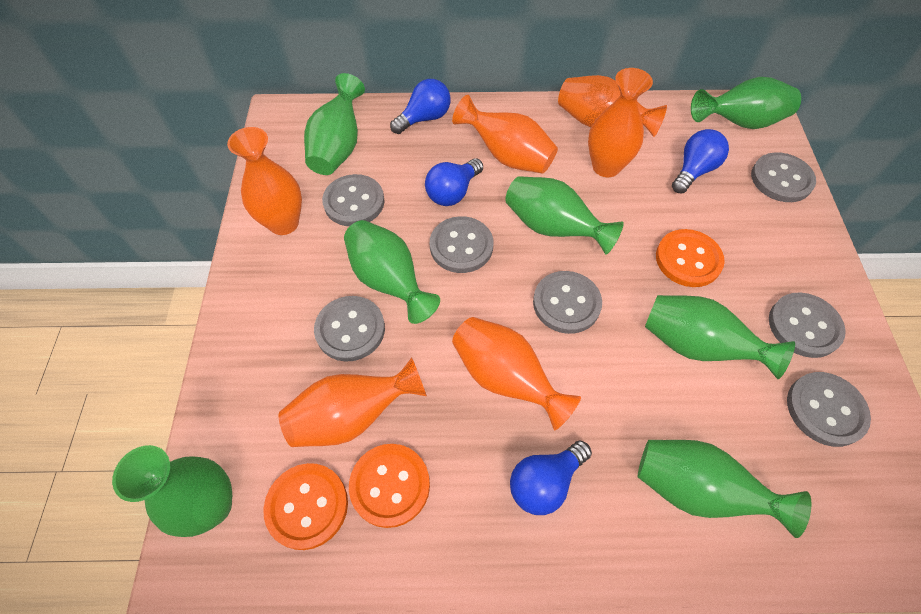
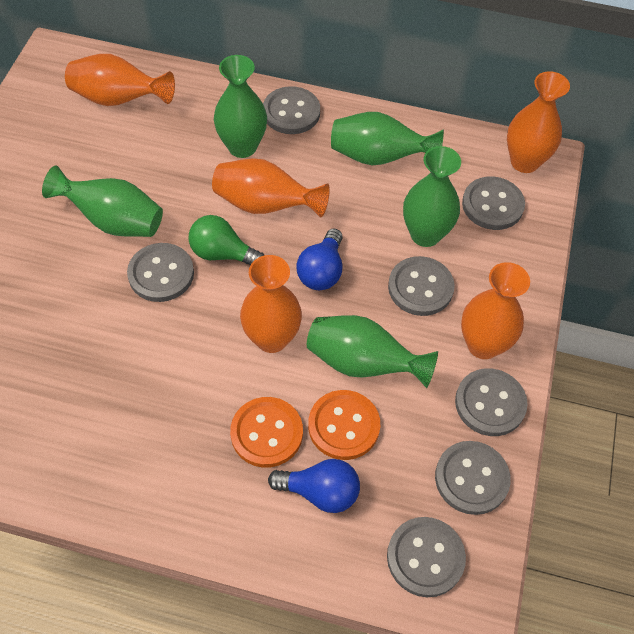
blue light bulb: [390,79,450,134] [425,158,483,206] [510,441,592,515] [672,129,729,193] = 4 -> [268,459,360,513] [297,228,343,290] = 2
green light bulb: none = 0 -> [189,215,264,265] = 1
green vase: [112,445,232,537] [304,73,365,175] [344,220,440,324] [505,176,624,255] [638,440,811,538] [645,295,795,379] [691,77,801,129] = 7 -> [42,165,163,237] [214,55,267,158] [307,315,438,388] [331,112,444,165] [403,146,461,247] = 5
orange button: [264,463,348,550] [349,444,430,528] [656,229,725,287] = 3 -> [230,397,303,468] [308,390,380,460] = 2
orange vase: [227,127,302,235] [278,358,427,447] [452,95,558,174] [452,317,581,431] [558,75,667,137] [588,68,653,177] = 6 -> [65,54,175,106] [212,158,330,218] [240,255,302,353] [461,262,530,359] [507,71,570,173] = 5

